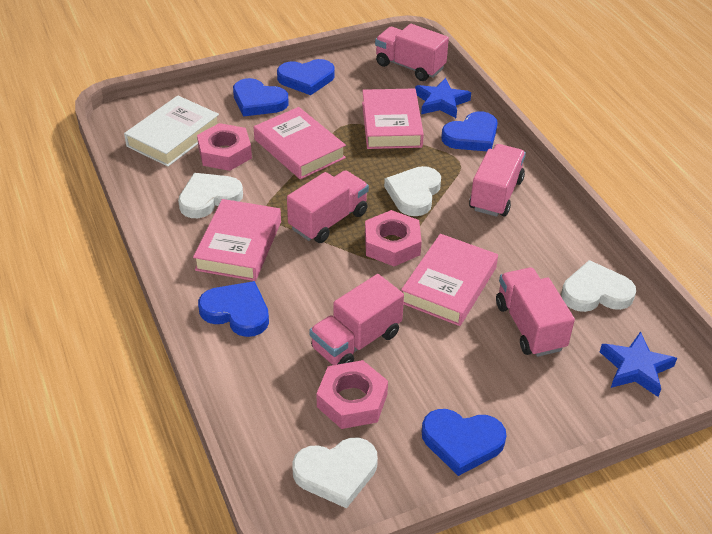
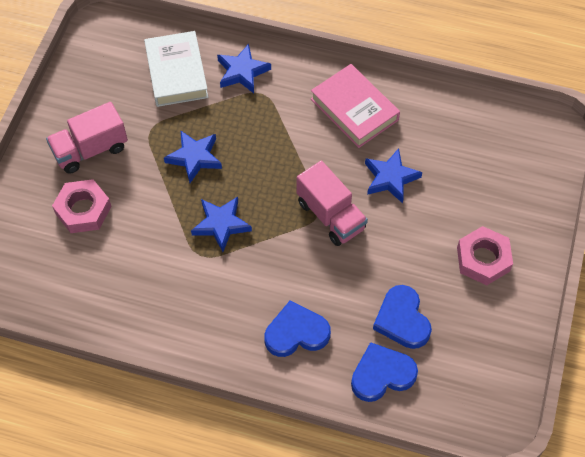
blue heart: [198,281,269,337] [233,78,289,117] [277,59,335,95] [422,409,506,476] [441,111,498,151] = 5 -> [264,300,331,357] [351,342,418,402] [373,285,432,349] = 3
blue star: [415,78,471,118] [600,332,677,397] = 2 -> [164,130,222,183] [191,197,252,252] [217,44,271,93] [365,148,423,203] = 4
pink book: [193,199,281,281] [254,107,346,179] [362,88,424,149] [401,234,498,326] = 4 -> [311,64,400,148] = 1
pink nut: [197,123,252,171] [317,360,388,429] [365,210,422,266] = 3 -> [52,179,112,233] [457,226,513,285] = 2
pink truck: [287,170,369,243] [309,274,404,365] [375,24,449,81] [469,144,526,217] [496,268,575,357] = 5 -> [46,102,128,174] [297,161,368,246] = 2
white heart: [178,173,243,218] [292,438,378,508] [384,166,441,216] [561,260,636,312] = 4 -> none = 0

